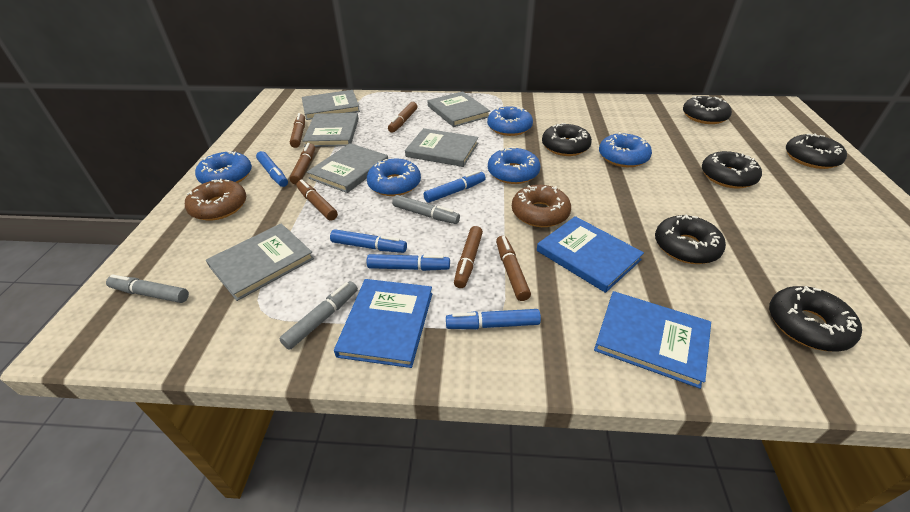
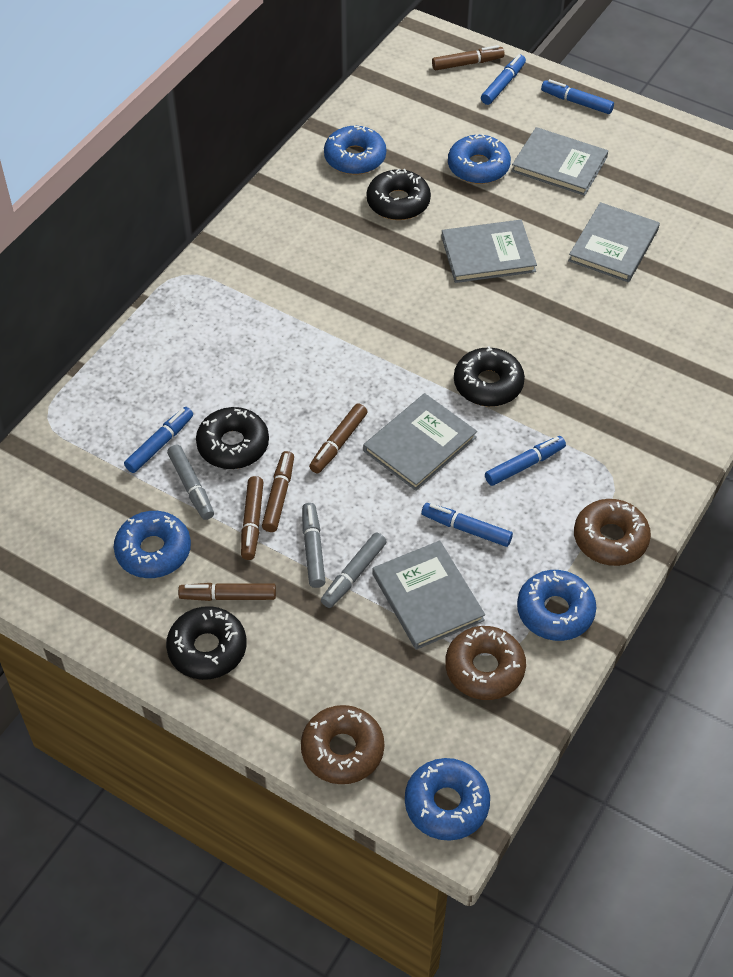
black donut: [542,123,592,156] [655,215,726,264] [683,96,732,124] [702,151,762,189] [769,286,862,352] [786,134,847,169] = 6 -> [166,606,246,680] [196,407,269,469] [367,169,431,220] [454,346,525,407] = 4
blue book: [334,279,432,368] [537,216,644,293] [594,291,711,389] = 3 -> none = 0
brown donut: [185,179,246,221] [512,185,571,227] = 2 -> [301,705,384,784] [445,626,526,700] [574,499,651,566] = 3
brown marker: [290,113,305,148] [290,143,315,184] [296,179,338,221] [388,102,418,133] [454,226,483,288] [496,236,531,301] = 6 -> [178,583,276,601] [241,476,263,560] [262,451,294,532] [309,404,367,473] [432,45,504,70] = 5
grey book: [206,223,314,301] [302,90,360,120] [303,113,359,147] [307,143,388,193] [405,128,479,167] [427,91,490,127] = 6 -> [363,393,477,491] [372,540,485,650] [441,220,537,283] [512,127,608,196] [568,202,660,282] = 5

